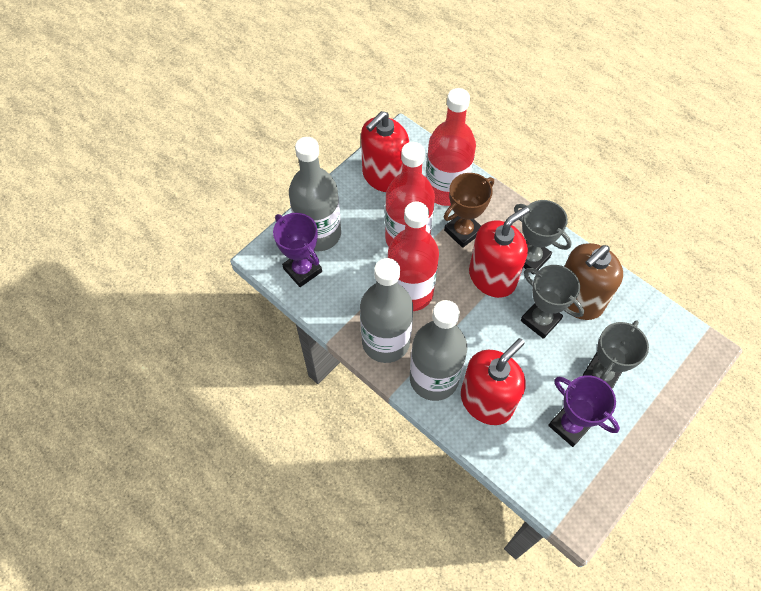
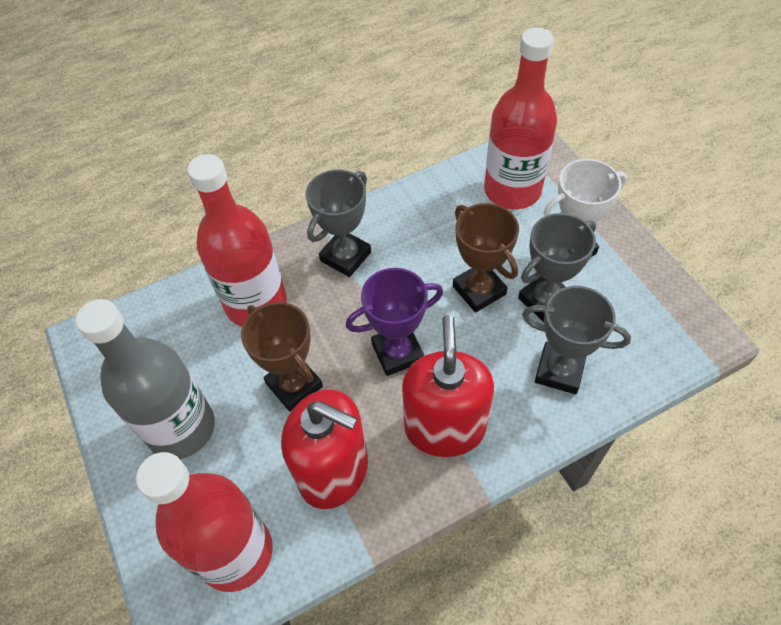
brown soap dispenser: [564,243,623,320] = 1 -> none = 0
brown trophy: [444,173,494,248] = 1 -> [241,302,323,411] [453,203,519,313] = 2
grey bottle: [289,137,341,251] [360,258,413,363] [410,300,467,401] = 3 -> [75,299,215,459] = 1
purple trophy: [273,213,322,287] [548,375,620,447] = 2 -> [346,268,443,376] = 1
red soap dispenser: [361,111,409,192] [461,338,525,425] [469,206,529,298] = 3 -> [281,389,368,509] [402,315,494,457] = 2
white trophy: none = 0 -> [544,159,627,256] = 1

